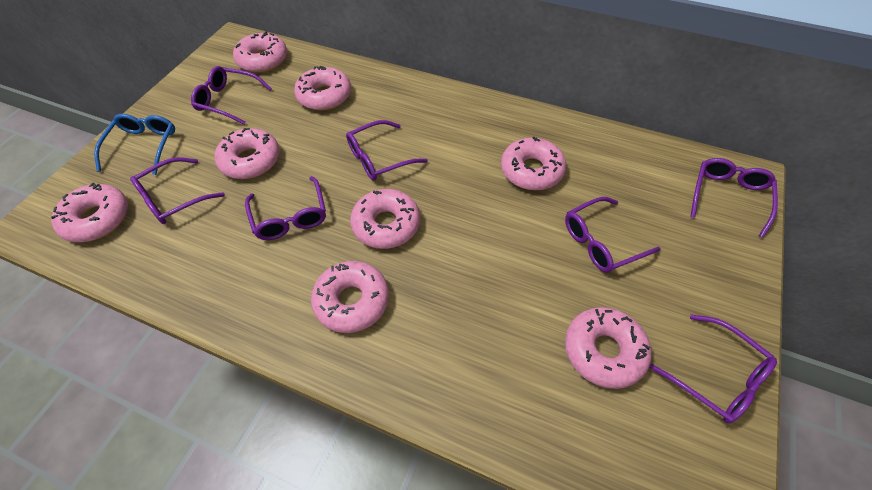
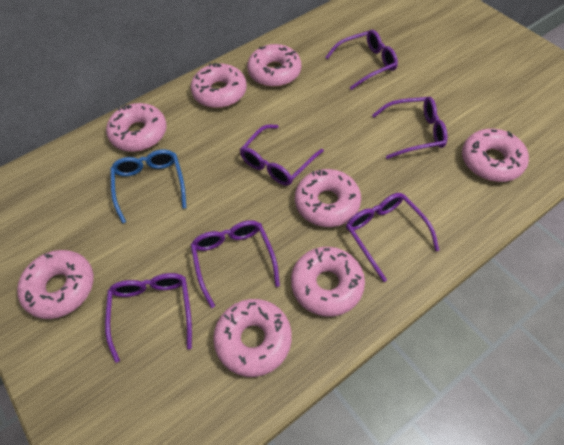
purple glasses: [130,157,225,224] [191,66,272,125] [245,176,326,240] [346,120,428,181] [565,197,661,273] [649,314,777,423] [690,158,778,238] = 7 -> [105,273,192,363] [191,220,280,308] [240,124,324,186] [325,30,398,90] [346,193,439,282] [372,97,448,159] = 6

